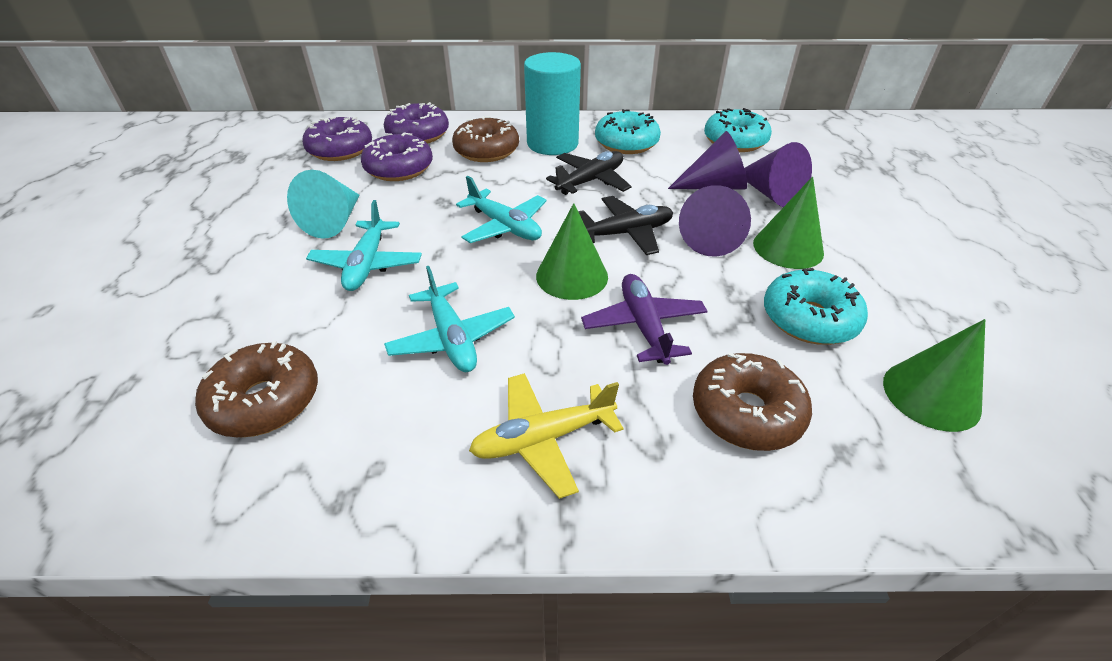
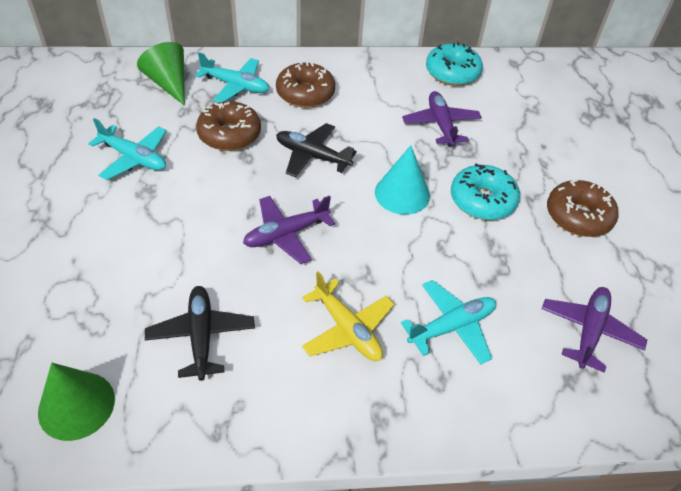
green cone: [536,203,608,300] [753,176,824,269] [883,319,985,432] = 3 -> [38,363,115,441] [137,42,185,106] = 2
purple cone: [668,131,747,190] [679,185,751,257] [744,142,812,207] = 3 -> none = 0
purple donut: [302,116,372,161] [361,132,433,181] [384,102,449,143] = 3 -> none = 0
purple plane: [581,274,708,365] = 1 -> [243,196,335,264] [402,91,482,146] [542,287,647,373] = 3
turquoise cylinder: [524,52,581,155] = 1 -> none = 0
turquoise donut: [595,109,661,154] [704,108,772,152] [764,268,868,345] = 3 -> [426,42,483,86] [451,164,520,220] = 2

